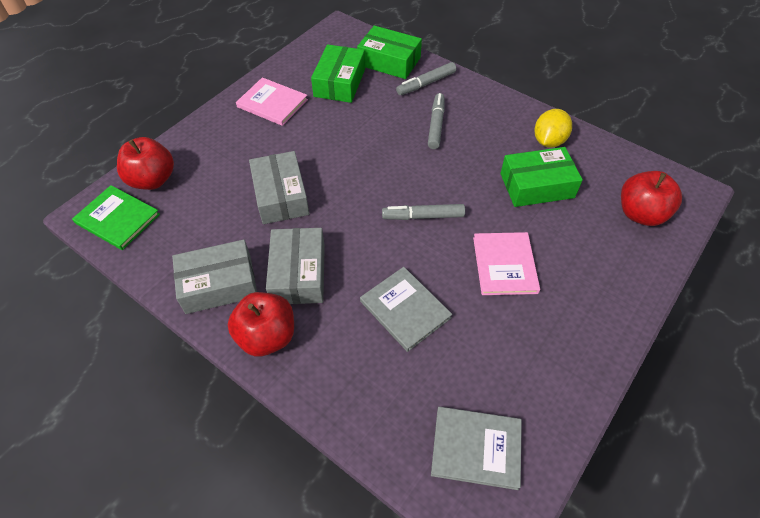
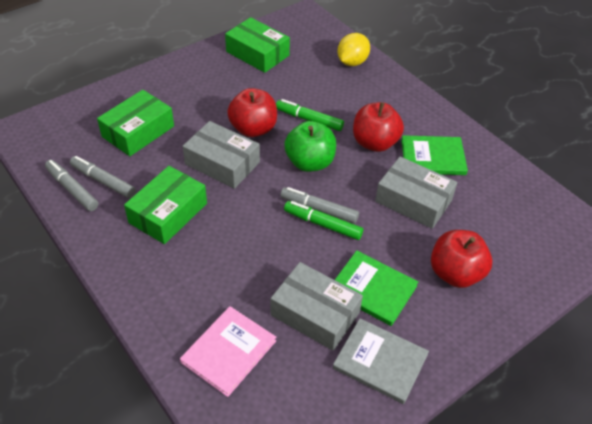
green apple: none = 0 -> [284,121,336,172] = 1
green book: [72,185,160,250] = 1 -> [335,251,418,326] [401,135,468,175] = 2
green marker: none = 0 -> [276,99,344,131] [284,201,363,240] = 2
grey book: [360,267,452,352] [431,407,522,490] = 2 -> [333,318,429,404] = 1
pink book: [236,77,308,126] [473,232,540,295] = 2 -> [180,306,276,397] = 1

